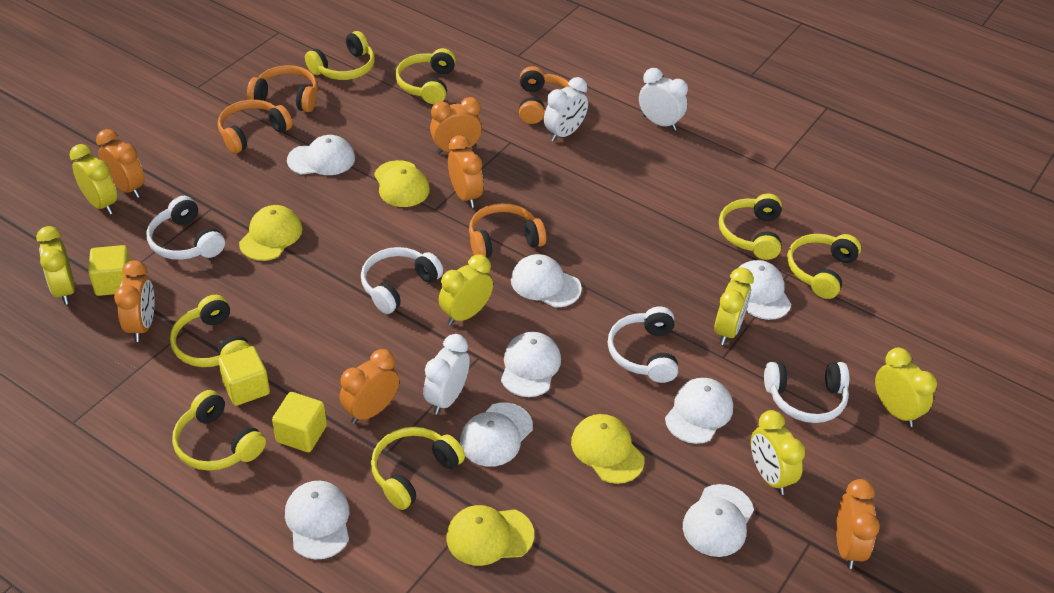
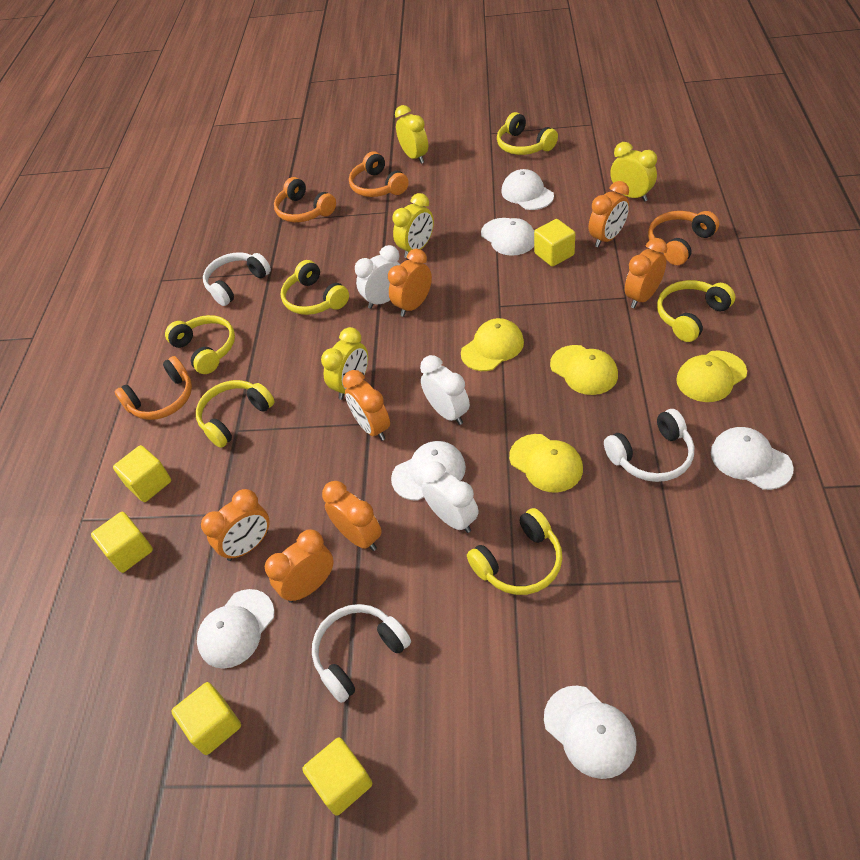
orange clock: [96,129,145,198] [114,260,154,342] [340,349,399,424] [430,97,482,154] [448,135,483,208] [836,479,880,569] = 6 -> [201,489,270,561] [265,529,333,603] [322,481,382,551] [342,370,390,441] [388,249,432,317] [589,181,629,248] [625,238,667,308] = 7
white cap: [285,481,349,560] [287,135,355,175] [460,403,533,467] [501,332,561,397] [511,254,582,307] [665,378,733,444] [683,484,754,557] [731,260,791,320] = 8 -> [197,589,275,669] [391,441,466,501] [481,218,534,256] [502,169,554,210] [544,686,637,779] [711,427,794,490] = 6
white headphones: [146,196,225,260] [361,247,443,314] [608,306,678,383] [764,362,849,423] = 4 -> [203,252,271,306] [312,604,411,703] [604,409,694,482] = 3
yellow clock: [36,226,75,305] [69,144,117,215] [439,255,493,325] [714,267,754,345] [751,410,805,495] [875,348,937,427] = 6 -> [321,327,368,400] [392,193,434,258] [395,105,428,164] [610,142,657,202] = 4
yellow cube: [88,245,131,296] [218,346,270,406] [272,392,327,452] = 3 -> [91,512,153,573] [113,445,171,502] [171,682,241,755] [302,738,372,816] [534,219,575,267] = 5
yellow headphones: [170,295,250,367] [172,390,266,471] [305,31,375,80] [371,427,465,510] [395,48,456,104] [719,194,782,260] [787,234,861,299] = 7 -> [165,315,235,374] [196,380,275,448] [281,260,349,315] [467,508,563,595] [497,112,558,155] [657,280,735,342] = 6

